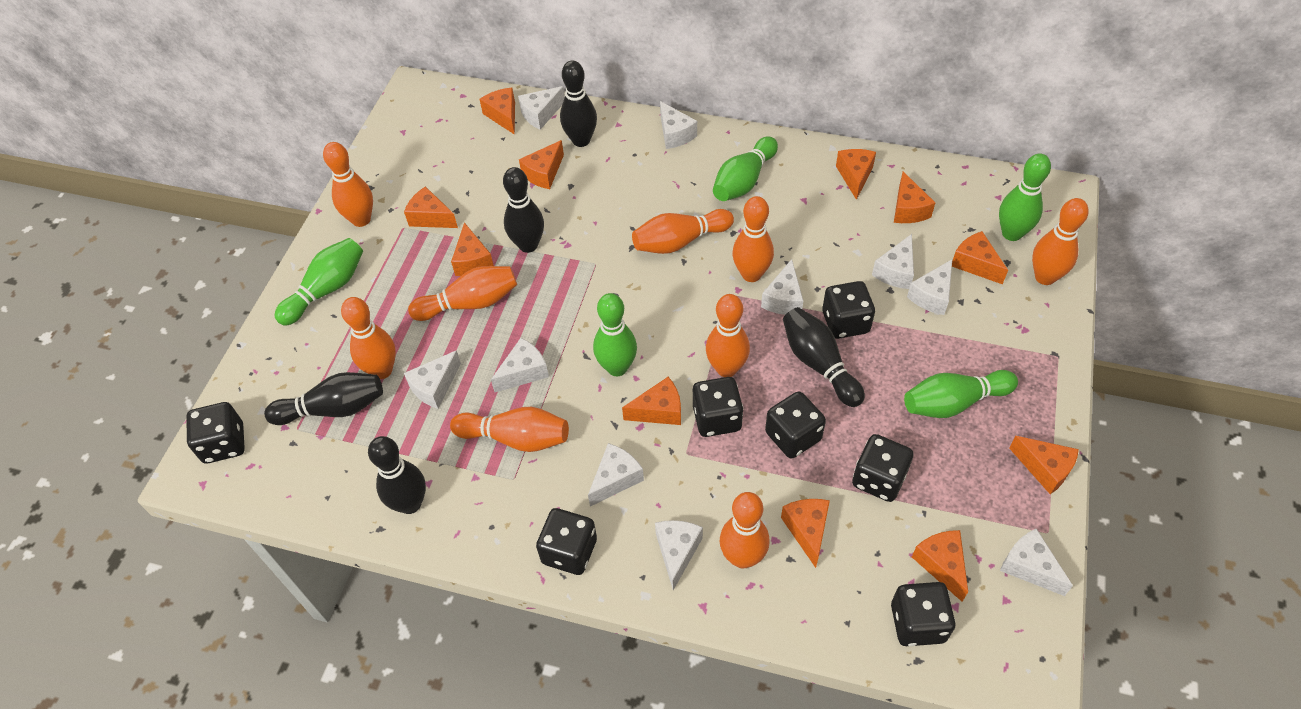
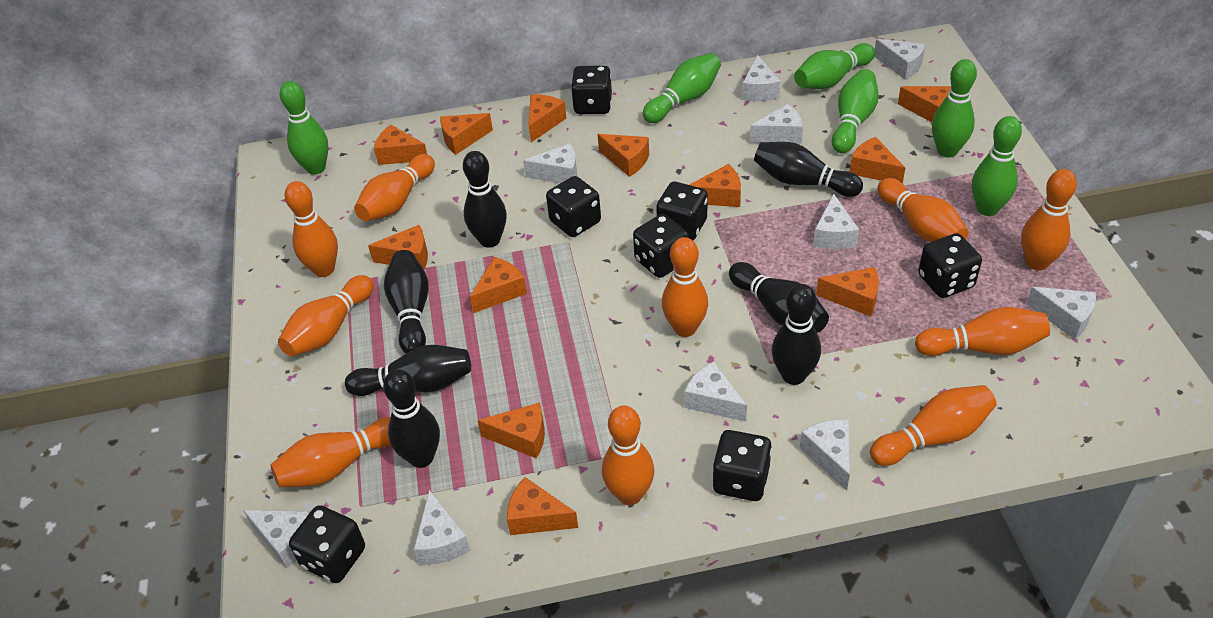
black bowling pin: [264,372,383,425] [368,436,426,514] [503,167,544,253] [560,61,597,147] [783,307,865,407] = 5 -> [345,345,471,396] [383,369,440,468] [384,250,429,354] [463,151,507,248] [729,262,829,333] [754,142,863,197] [772,284,821,385] = 7
green bowling pin: [275,238,363,326] [593,293,637,376] [713,137,778,201] [904,370,1018,418] [999,153,1051,241] = 5 -> [280,81,328,175] [643,53,721,123] [794,43,875,89] [832,69,879,153] [932,59,977,158] [972,116,1022,216] = 6
orange bowling pin: [323,142,373,227] [341,297,396,379] [408,266,517,321] [450,407,569,452] [632,209,734,254] [706,294,750,377] [720,492,769,569] [732,196,774,282] [1032,198,1089,285] = 9 -> [270,417,391,487] [278,275,374,356] [285,181,338,277] [354,154,435,221] [602,406,654,505] [662,237,708,337] [870,385,997,466] [877,178,968,242] [915,307,1050,356] [1021,169,1077,270] = 10
orange cheese: [404,186,458,228] [451,222,494,276] [480,88,515,135] [519,140,564,189] [622,377,681,425] [781,499,830,568] [836,149,876,200] [894,171,935,223] [912,530,968,602] [952,231,1008,284] [1009,436,1079,494] = 11 -> [368,225,428,270] [374,125,427,165] [440,113,493,155] [470,257,527,313] [477,403,545,459] [507,477,578,535] [529,94,566,142] [598,134,649,177] [689,164,741,207] [816,267,879,317] [850,137,905,184] [898,86,951,122] = 12

